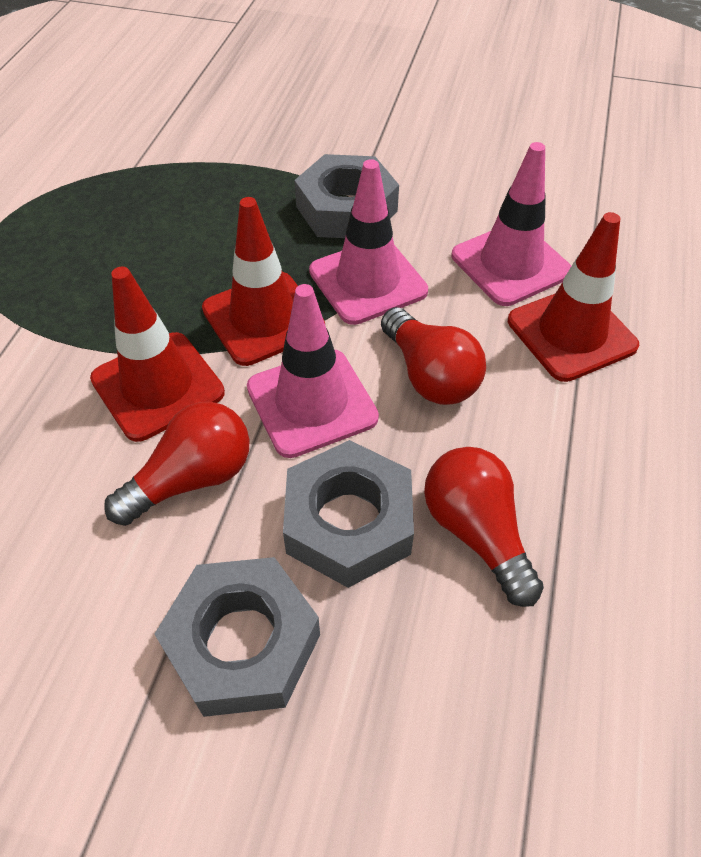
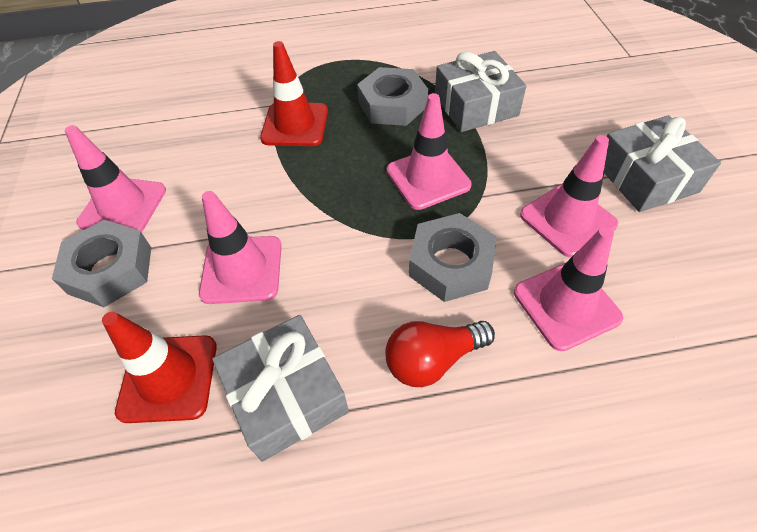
grey gift: none = 0 -> [212,315,349,462] [435,51,526,132] [604,115,721,212] = 3
pink traffic cone: [247,284,379,458] [309,159,428,325] [452,142,571,306] = 3 -> [65,125,166,232] [199,191,282,304] [387,93,472,210] [514,227,623,351] [520,135,618,258] = 5
red light bulb: [104,402,250,526] [381,307,486,405] [424,447,544,607] = 3 -> [385,321,495,387] = 1
red traffic cone: [90,267,225,442] [202,197,325,366] [508,212,639,382] = 3 -> [102,312,217,423] [260,41,328,146] = 2

